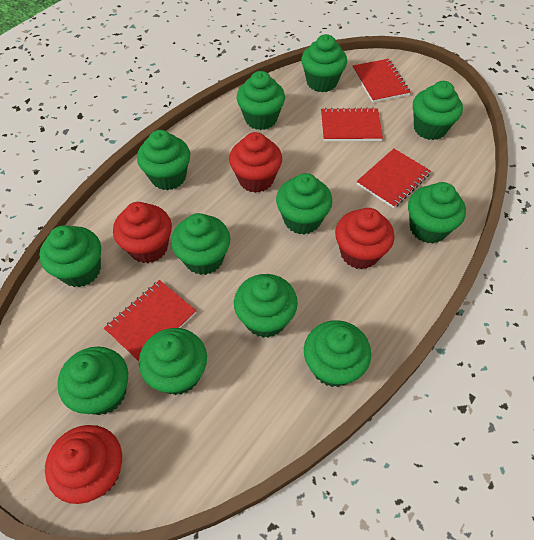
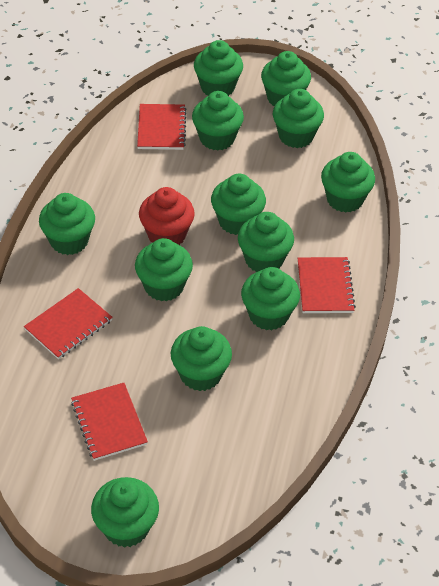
red cupcake: [45,425,122,504] [113,202,172,263] [229,132,282,193] [335,208,394,269] = 4 -> [139,187,195,245] = 1

